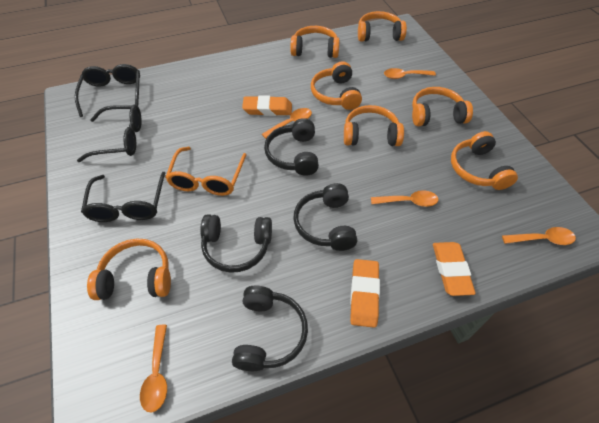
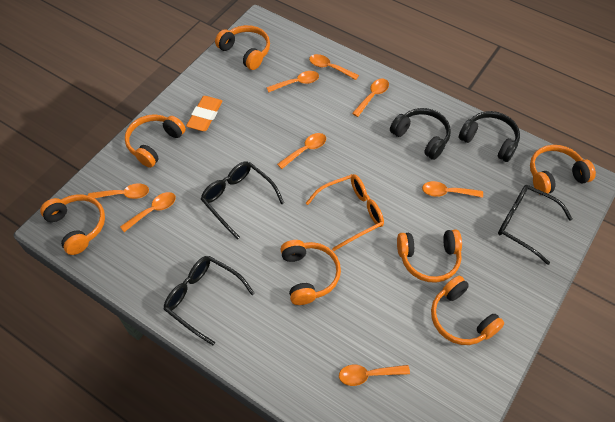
black headphones: [200,214,272,273] [232,286,308,371] [264,118,319,176] [293,183,357,251] = 4 -> [390,108,451,160] [459,111,520,162] = 2
orange eraser: [242,95,292,116] [350,259,380,328] [433,242,476,296] = 3 -> [186,96,223,131] = 1
orange spoon: [140,325,167,413] [262,108,312,139] [371,190,439,207] [384,68,436,79] [502,227,576,245] = 5 -> [88,183,149,199] [120,192,176,232] [266,71,319,93] [277,133,326,169] [309,54,359,80] [339,365,410,386] [352,79,389,117] [422,181,483,198] = 8

